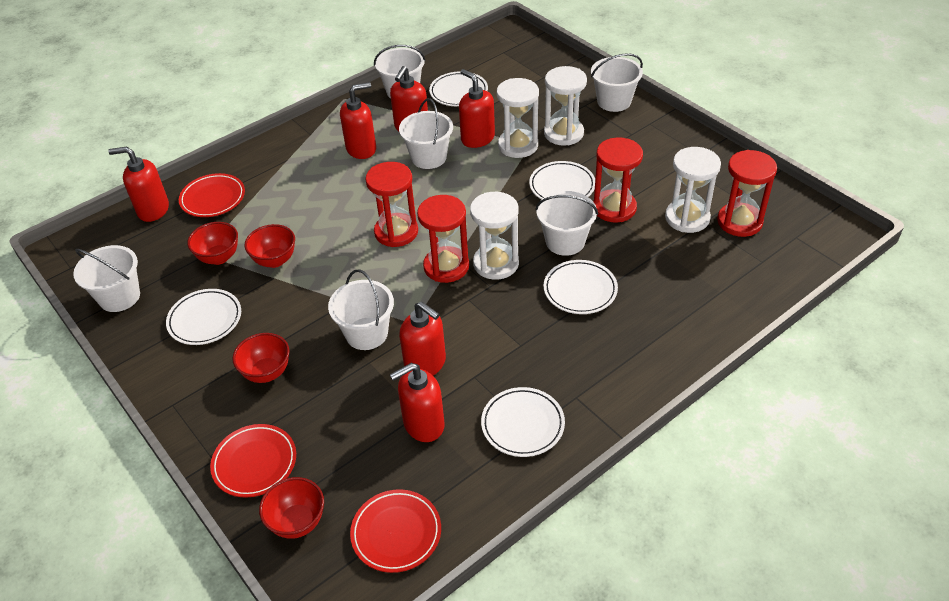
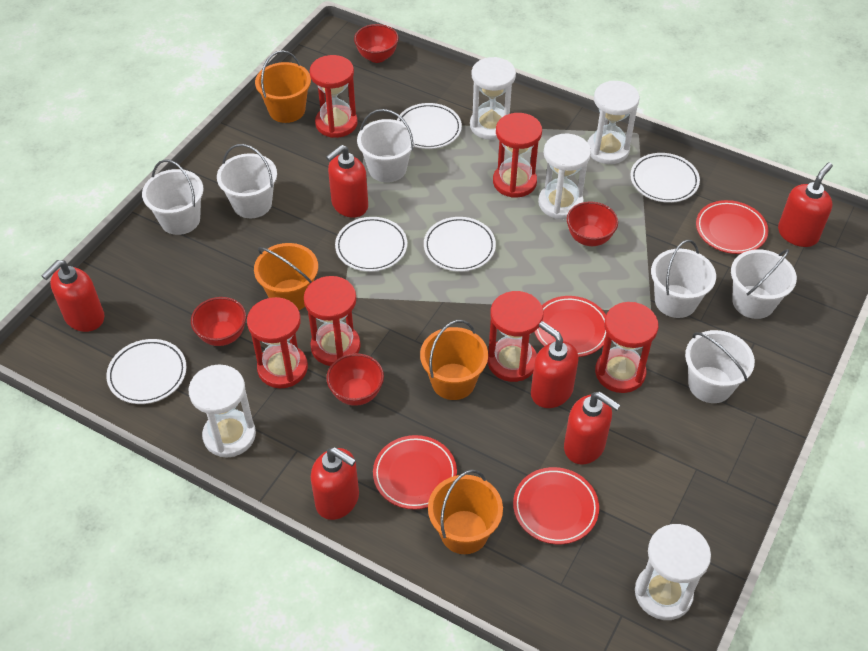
orange bucket: none = 0 -> [254,243,318,310] [255,50,311,123] [420,320,488,400] [428,470,503,554] = 4
red hourglass: [365,162,418,247] [417,195,469,283] [593,137,643,223] [717,150,777,237] = 4 -> [247,297,308,388] [304,276,361,366] [309,55,358,138] [488,291,544,382] [493,113,542,198] [595,302,658,393] = 6
red plate: [179,173,245,217] [210,424,296,498] [350,489,441,573] = 3 -> [373,435,457,509] [513,467,599,544] [534,296,606,357] [696,200,768,254] = 4
white hourglass: [470,192,519,280] [497,78,539,158] [544,66,587,146] [665,147,721,233] = 4 -> [189,365,256,458] [470,57,516,140] [538,134,591,219] [587,81,640,164] [635,524,711,620] = 5

